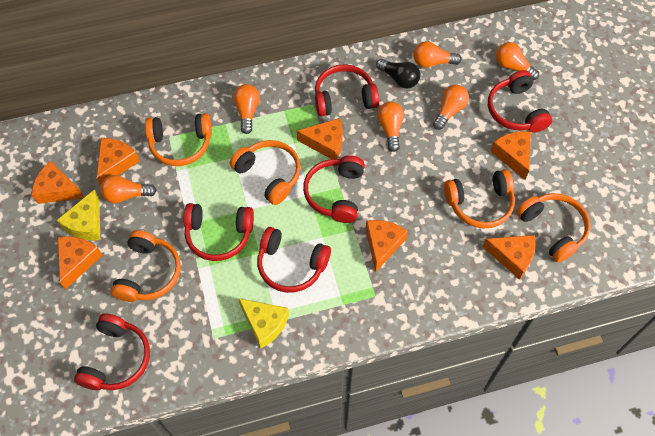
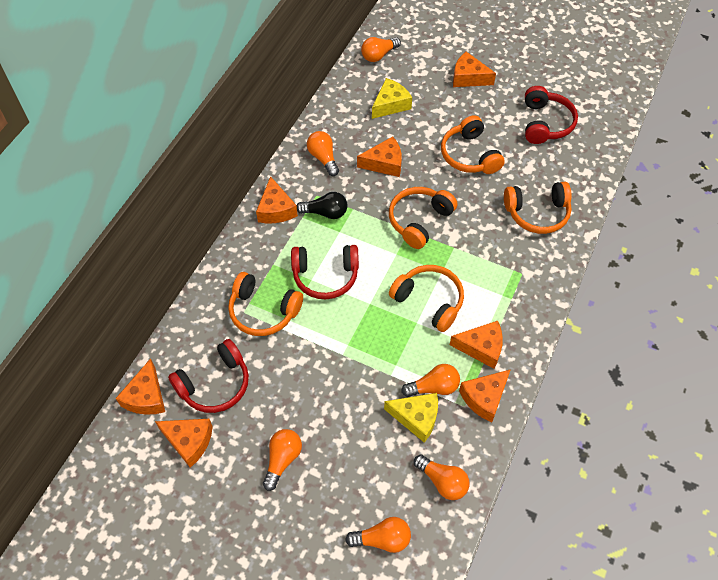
red headphones: [74,313,150,390] [183,203,254,261] [257,227,331,293] [303,155,365,223] [315,64,379,117] [488,70,552,132] = 6 -> [168,339,249,413] [291,245,359,299] [525,86,578,144] = 3

